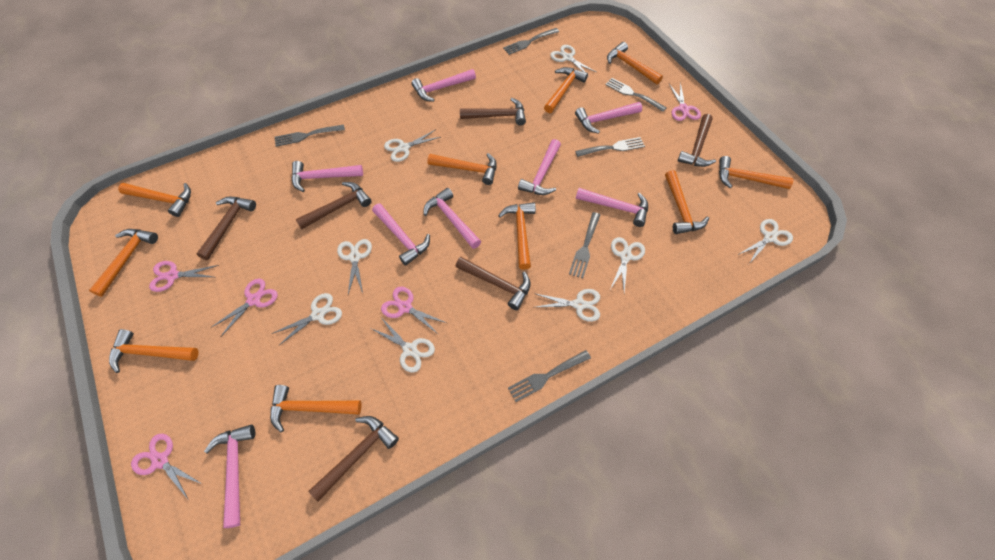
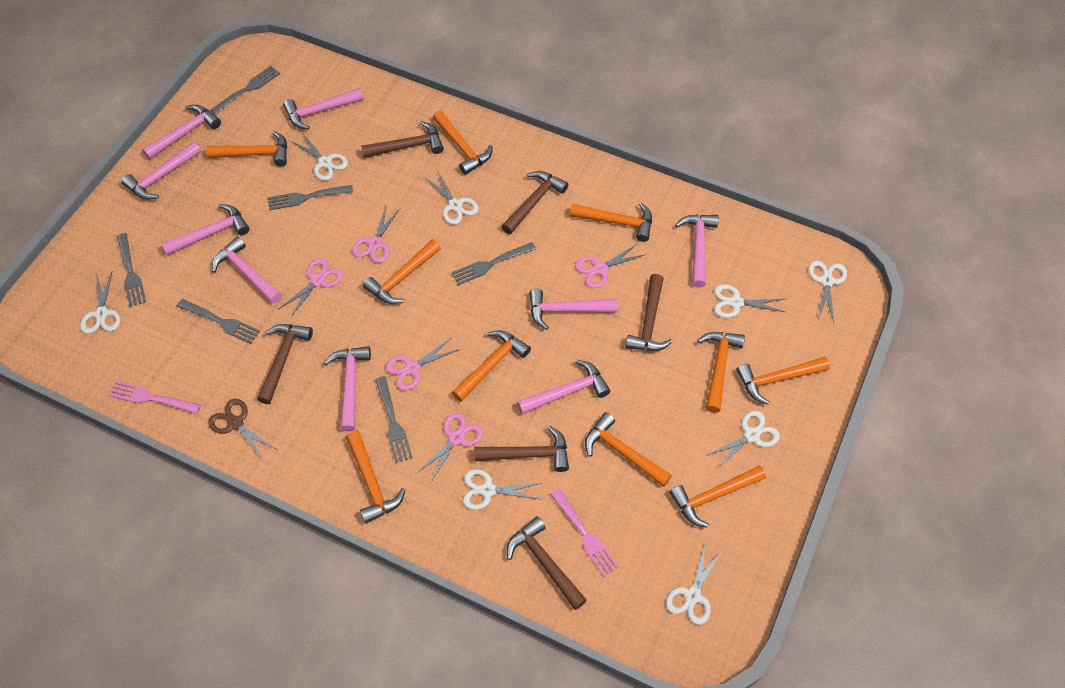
brown scissors: none = 0 -> [208,399,276,460] = 1
pink fork: none = 0 -> [108,381,201,414] [550,488,619,577] = 2
pink hammer: [204,425,255,528] [292,161,363,192] [372,204,430,266] [411,69,476,102] [423,188,481,249] [518,139,561,195] [575,102,642,133] [576,188,648,227] = 8 -> [121,142,201,200] [142,105,221,159] [161,204,249,256] [212,236,282,304] [283,88,364,130] [324,346,371,431] [517,360,610,414] [530,289,617,330] [675,214,719,288] = 9

